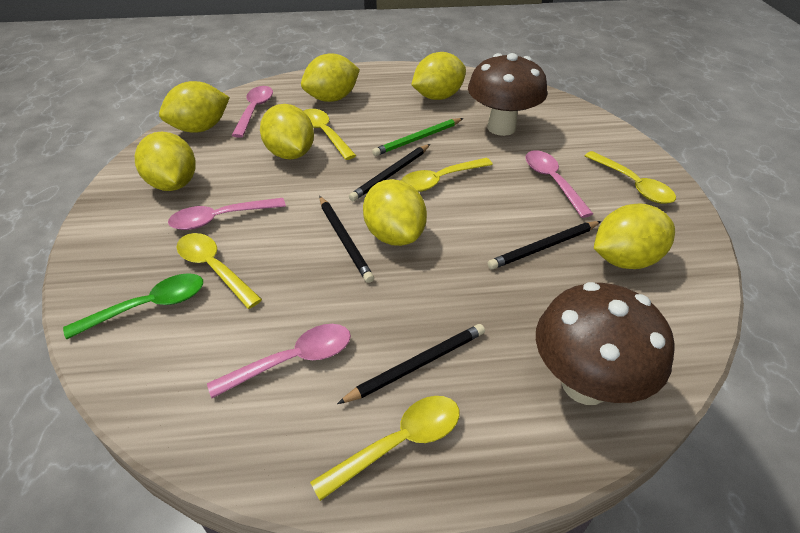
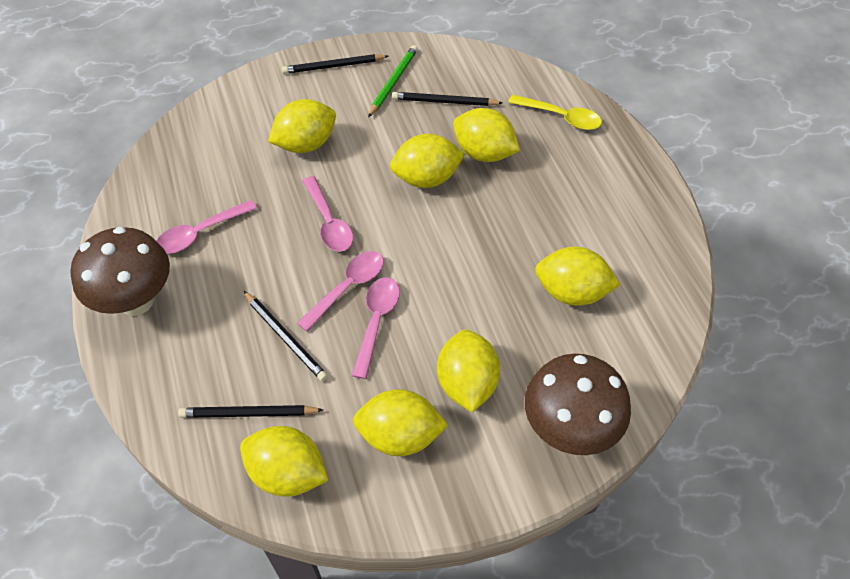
green spoon: [63,273,203,339] = 1 -> none = 0
yellow spoon: [176,233,262,309] [304,109,356,160] [310,396,460,501] [401,158,493,192] [585,151,676,204] = 5 -> [508,95,602,130] = 1

